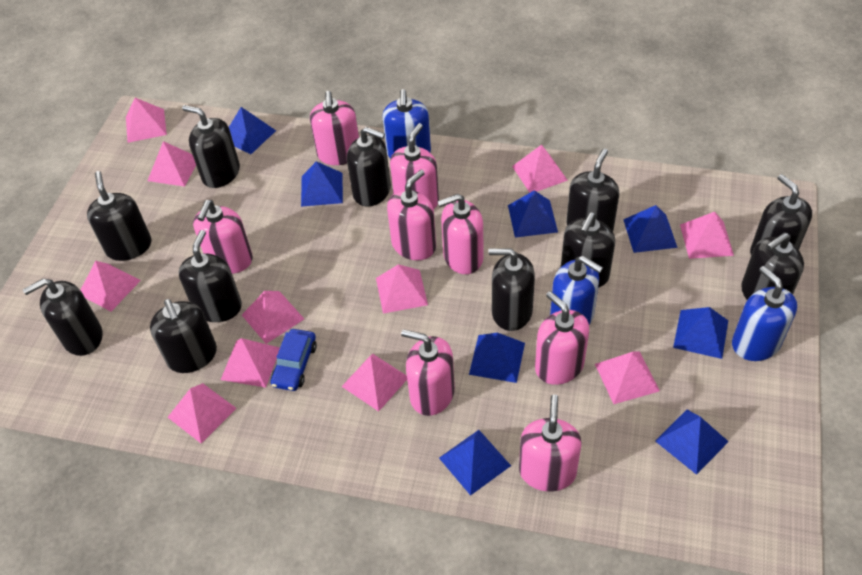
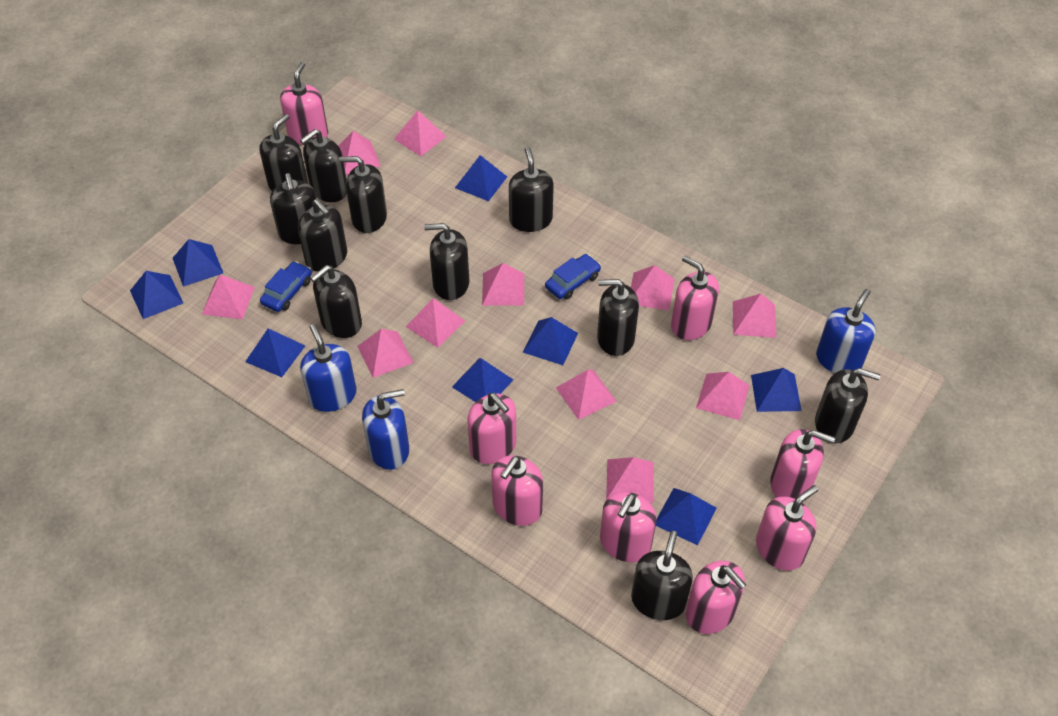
blue car: [271,329,317,391] = 1 -> [260,261,312,312] [545,254,601,300] = 2

